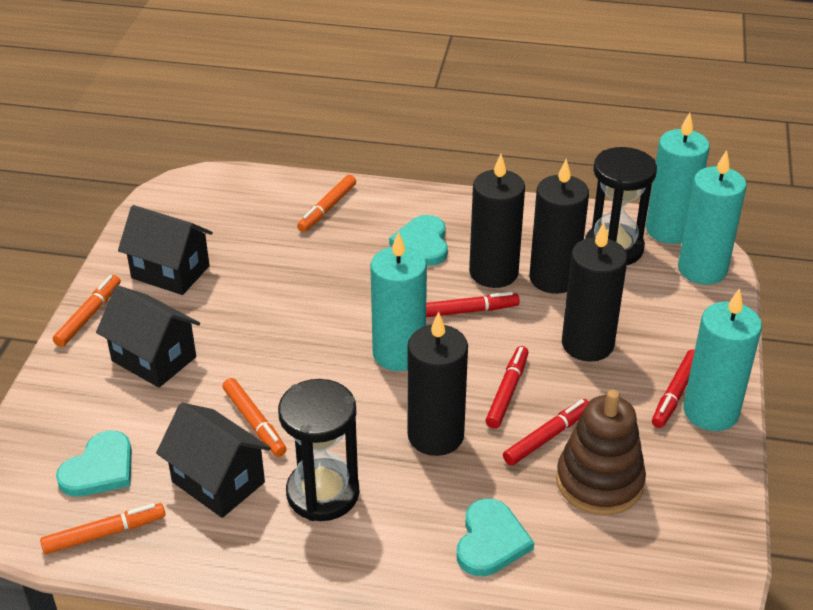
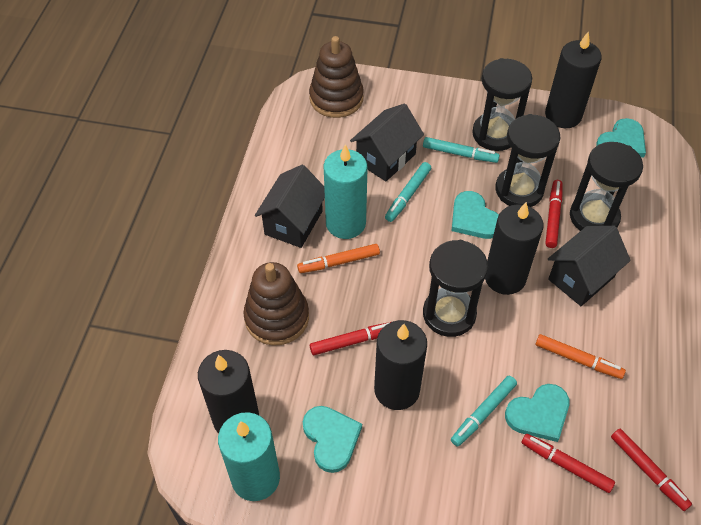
black hourglass: [278,379,359,521] [585,147,657,265] = 2 -> [423,240,488,337] [472,58,532,151] [495,114,561,207] [570,142,643,231] = 4
brown stacking toy: [556,390,646,515] = 1 -> [243,262,309,346] [309,36,364,118] = 2
orange marker: [40,503,165,554] [53,275,121,347] [223,378,287,457] [297,175,356,232] = 4 -> [297,244,380,273] [536,334,626,379] = 2
turquoise candle: [370,231,427,371] [646,113,710,244] [678,150,747,285] [683,288,762,431] = 4 -> [218,412,280,501] [323,144,368,239] = 2
turquoise heart: [56,431,132,497] [389,215,448,266] [457,498,534,576] = 3 -> [303,406,362,473] [452,191,499,239] [505,384,569,442] [596,118,646,158] = 4
turquoise marker: none = 0 -> [385,162,431,222] [423,137,500,163] [451,376,517,447] = 3

